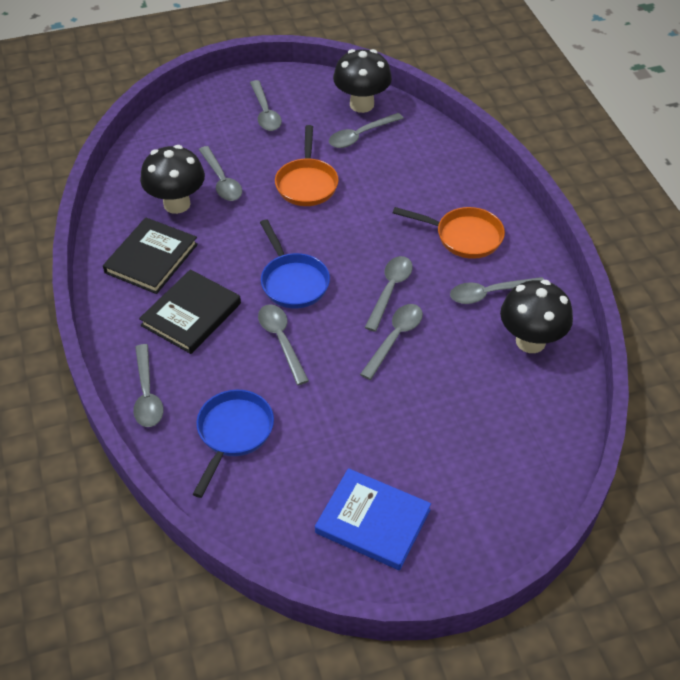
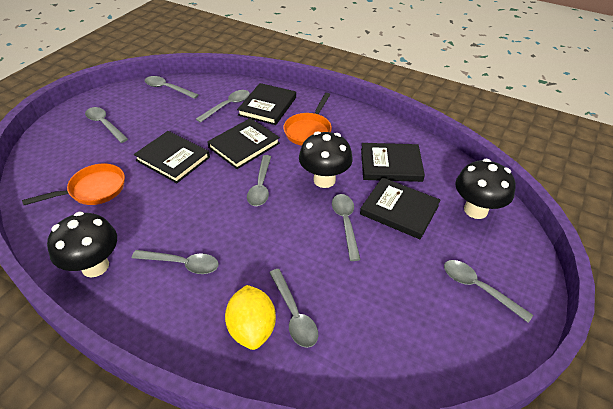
black book: [103,218,198,294] [139,269,241,354] = 2 -> [134,131,210,183] [207,118,280,169] [237,83,296,125] [360,177,440,239] [361,143,425,182] = 5
blue book: [315,468,431,570] = 1 -> none = 0
blue pan: [193,390,274,498] [260,219,330,308] = 2 -> none = 0
yellow lemon: none = 0 -> [225,285,276,350] = 1

